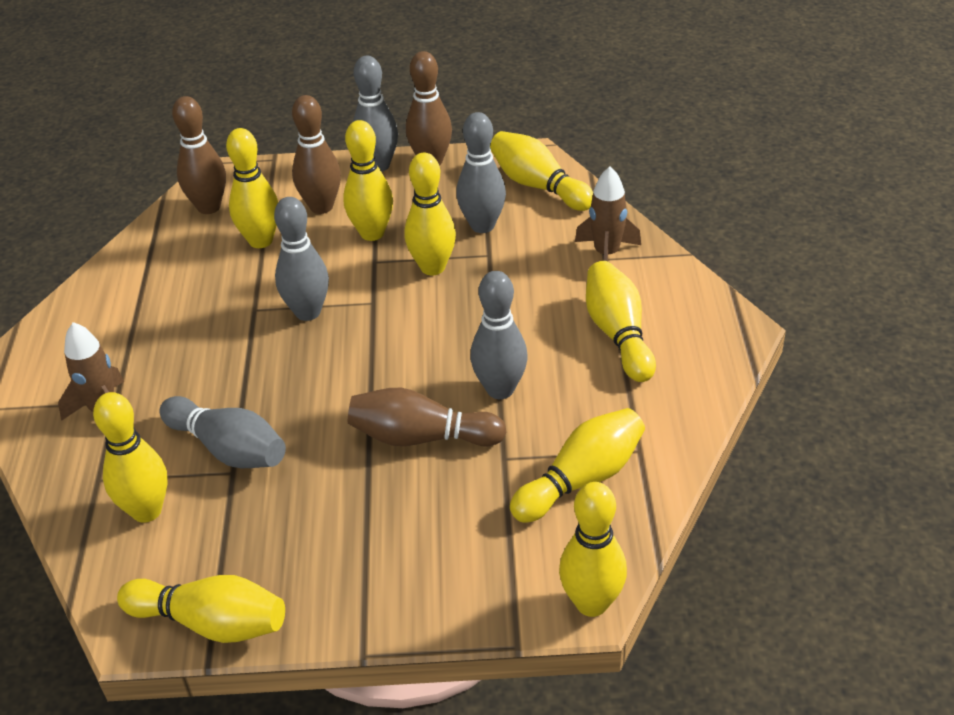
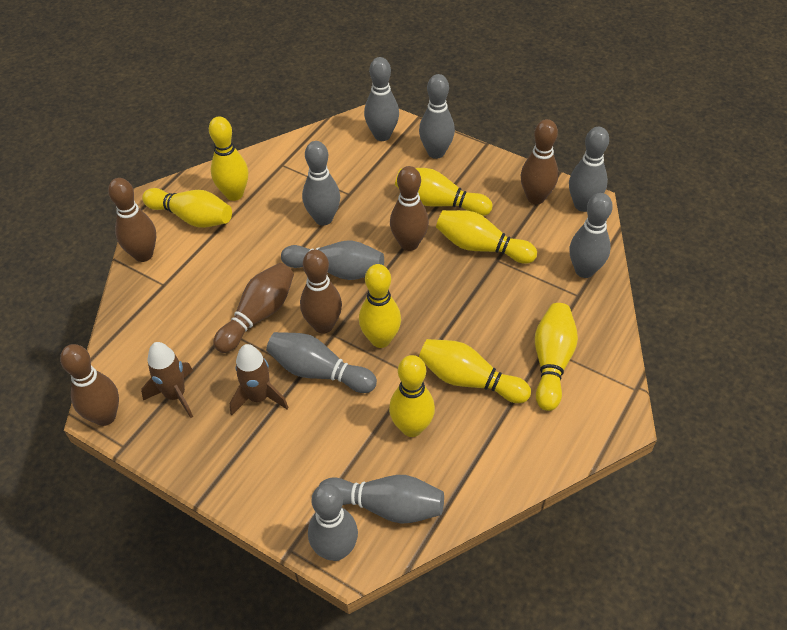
brown bowling pin: [172,96,226,214] [292,95,341,214] [348,388,506,446] [406,51,452,166] = 4 -> [60,344,119,426] [108,178,156,262] [213,263,294,353] [300,249,342,334] [390,166,429,251] [521,119,559,204] = 6
grey bowling pin: [159,396,286,468] [274,197,329,321] [353,56,398,172] [456,112,506,233] [470,271,528,399] = 5 -> [266,332,377,393] [281,240,384,280] [302,141,340,226] [308,484,358,561] [319,475,444,524] [364,57,399,141] [419,74,455,159] [569,127,609,212] [569,193,613,278] = 9
yellow bowling pin: [93,392,167,523] [117,575,285,643] [226,128,278,248] [343,120,393,241] [404,153,456,275] [490,131,593,211] [510,408,645,523] [559,482,627,617] [586,261,656,382] = 9 -> [142,188,232,228] [209,116,248,201] [359,264,401,348] [389,355,435,437] [395,168,492,216] [419,339,531,403] [436,210,537,264] [535,303,578,411] = 8

